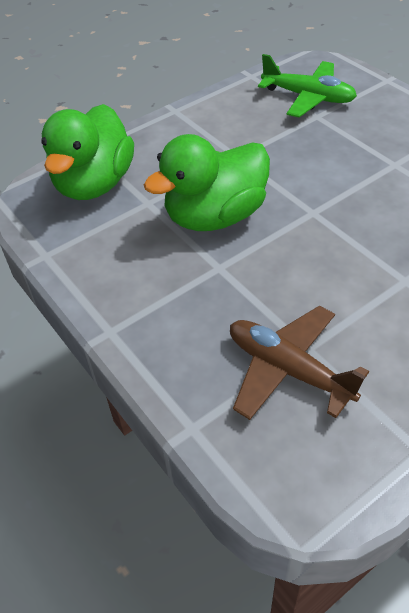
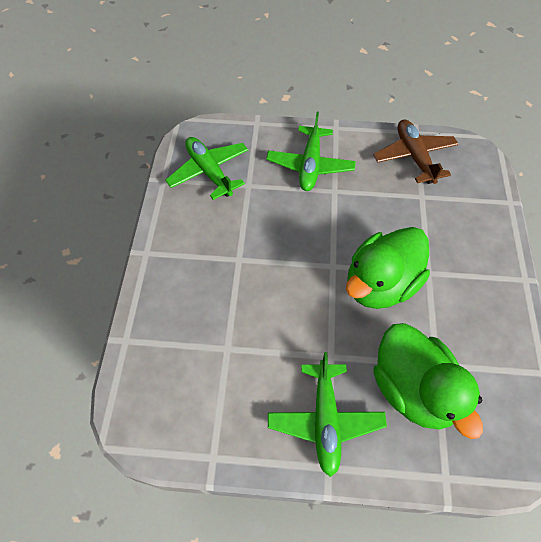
green plane: [258,54,357,117] = 1 -> [165,137,248,200] [266,112,356,191] [268,352,387,477] = 3

